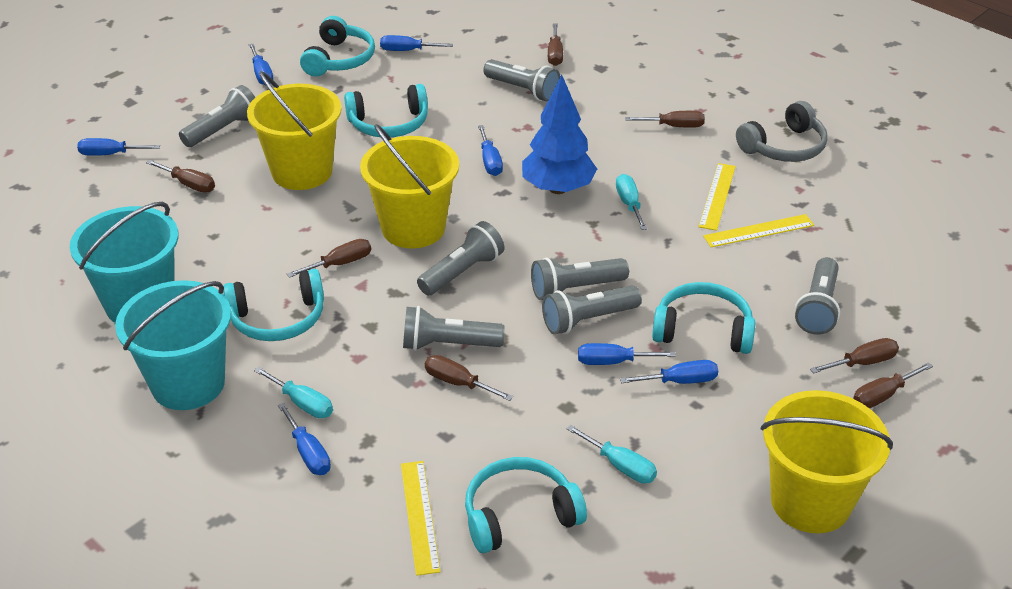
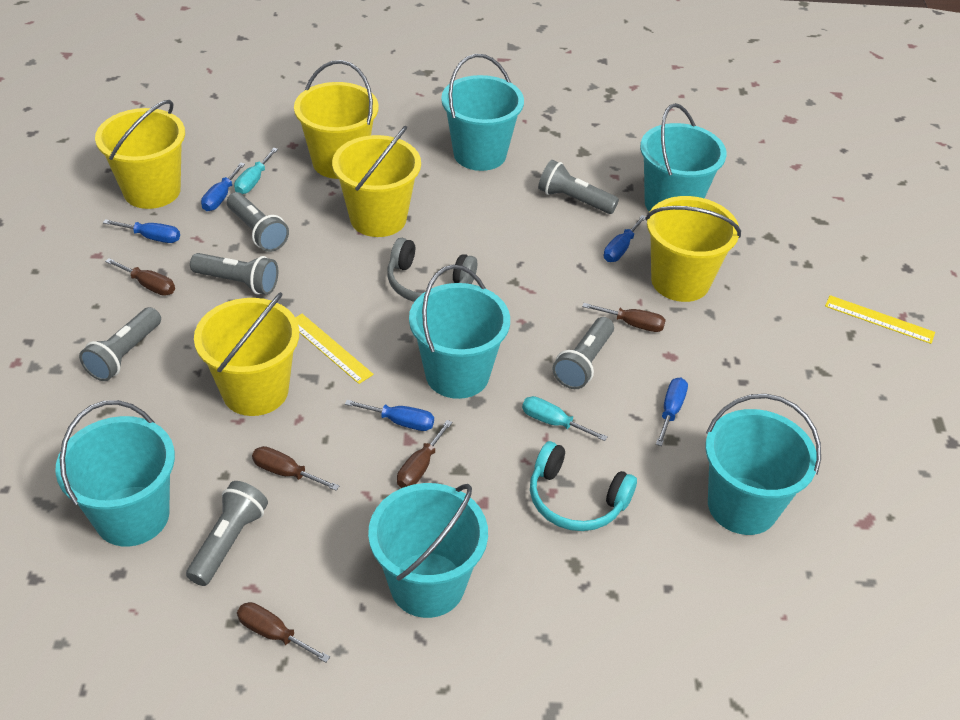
blue screwdriver: [77,138,160,156] [249,44,273,85] [278,403,331,475] [380,35,453,51] [478,125,503,176] [578,343,676,365] [620,360,718,384] = 7 -> [103,219,180,243] [201,163,245,211] [345,400,434,431] [604,215,646,262] [656,378,688,446] = 5
blue tree: [522,75,597,194] = 1 -> none = 0
brown screwdriver: [146,160,215,193] [287,239,371,278] [425,355,513,401] [548,23,563,66] [625,111,705,128] [810,338,899,373] [853,362,933,408] = 7 -> [105,258,175,296] [237,602,330,663] [252,446,339,491] [397,420,452,488] [582,303,666,332] = 5
grey flashlight: [179,85,255,147] [403,306,505,351] [417,221,504,295] [483,59,561,102] [531,258,629,300] [542,286,642,335] [795,257,840,335] = 7 -> [79,307,161,381] [186,481,268,586] [190,253,278,295] [227,192,289,252] [538,160,619,214] [553,317,614,389] = 6
turquoise bucket: [70,202,178,323] [115,280,231,410] = 2 -> [55,400,175,547] [368,483,488,618] [409,265,510,399] [441,54,524,171] [640,103,727,212] [705,394,821,535] = 6
turquoise headphones: [223,269,324,341] [300,16,375,77] [344,84,428,137] [465,457,587,553] [652,282,755,354] = 5 -> [530,441,637,531] = 1
turquoise screwdriver: [254,367,333,418] [566,425,657,483] [616,174,647,230] = 3 -> [234,148,278,194] [522,396,608,441] = 2
yellow bucket: [247,71,342,190] [360,124,459,248] [761,390,893,533] = 3 -> [95,100,185,209] [194,292,299,416] [294,60,379,179] [332,126,421,237] [645,196,741,302] = 5
yellow ruler: [401,461,440,576] [699,163,736,231] [703,214,814,247] = 3 -> [295,314,374,384] [825,295,935,344] = 2

